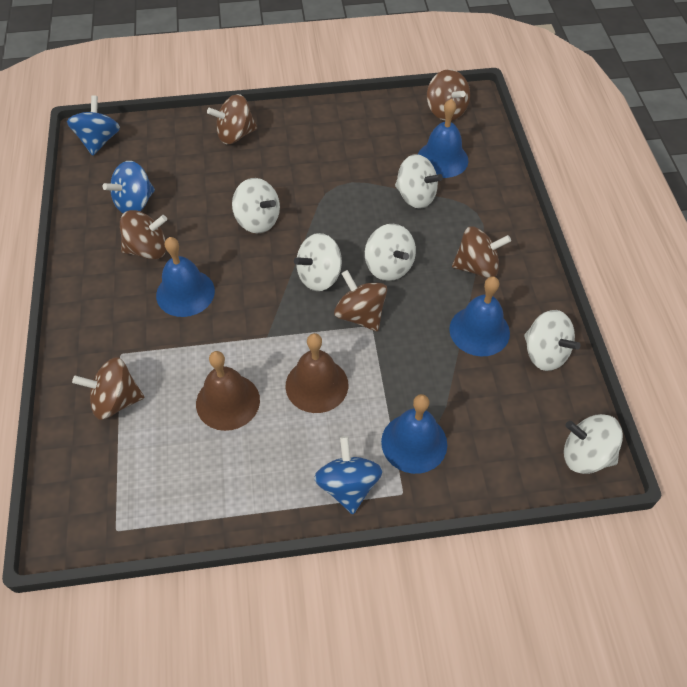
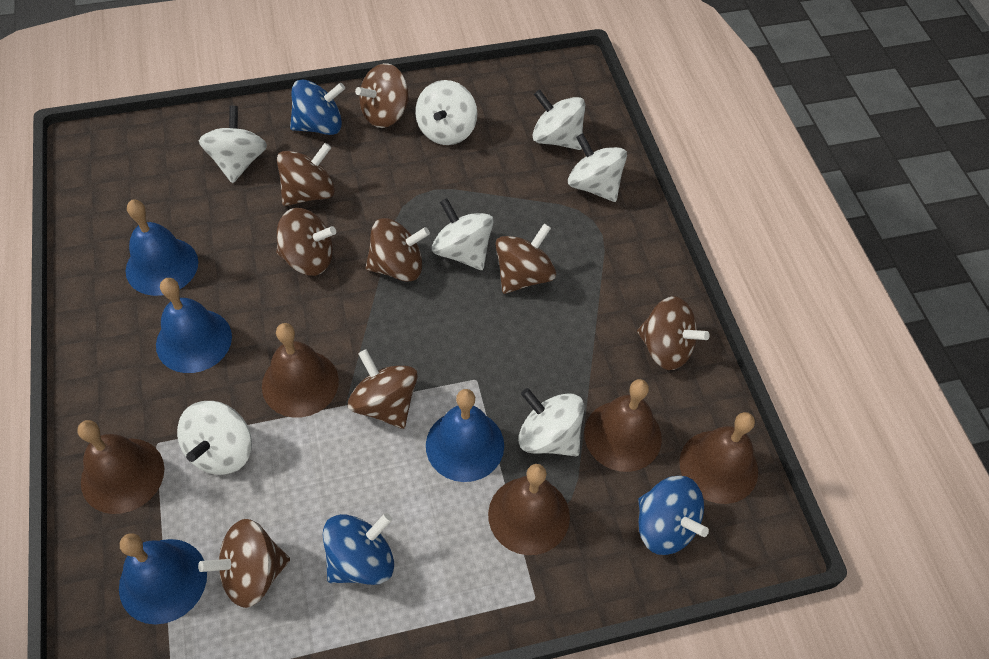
brown bell: [196,351,260,431] [286,333,348,413] = 2 -> [78,420,164,514] [262,323,339,418] [488,464,570,555] [584,379,662,472] [679,412,758,504] = 5
brown spinning top: [72,357,144,420] [120,210,167,260] [207,94,257,144] [334,270,387,331] [427,69,470,121] [452,226,511,278] = 6 -> [198,519,290,608] [276,208,336,276] [277,143,335,206] [348,349,418,429] [355,63,410,128] [366,218,430,282] [495,223,556,294] [637,296,710,370] = 8
white spinning top: [232,178,280,233] [294,233,342,291] [365,224,416,281] [395,154,443,209] [524,310,581,371] [564,414,623,474] = 6 -> [177,401,252,475] [199,106,267,183] [415,80,477,145] [432,198,494,270] [518,388,584,456] [532,90,585,150] [568,133,627,202] = 7

